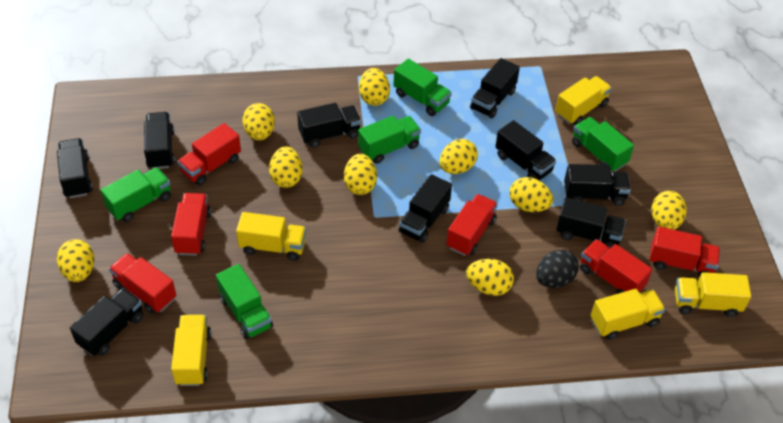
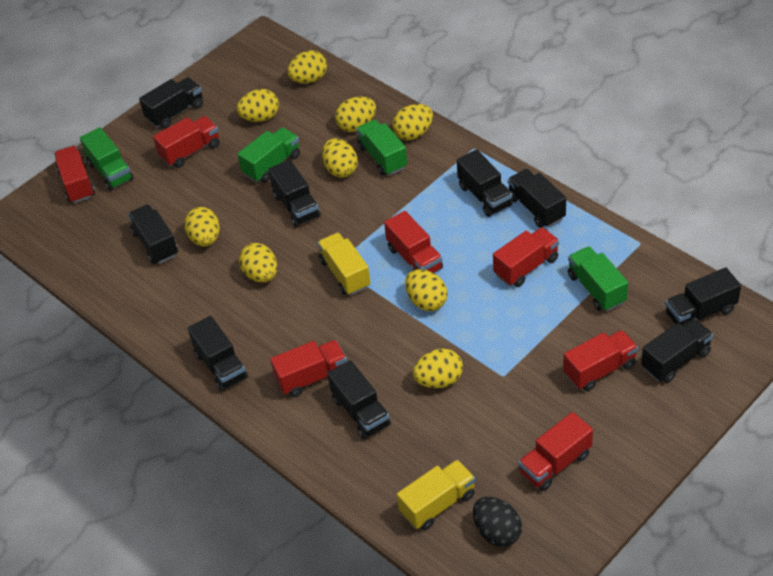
green truck: [101,167,171,222] [216,264,273,339] [358,115,421,164] [393,59,452,116] [572,117,634,172] = 5 -> [80,127,134,191] [237,127,300,183] [356,120,407,176] [568,246,628,312] = 4
red truck: [109,253,176,314] [171,193,211,256] [177,123,241,186] [446,194,498,256] [580,239,652,294] [650,227,720,278] = 6 -> [54,146,95,203] [153,116,219,168] [270,340,347,397] [384,211,443,273] [493,227,559,287] [518,412,593,491] [563,330,638,391] = 7
yellow truck: [171,315,211,386] [236,212,306,261] [555,76,612,125] [591,289,665,340] [675,272,751,317] = 5 -> [317,232,371,295] [397,460,475,530] = 2

